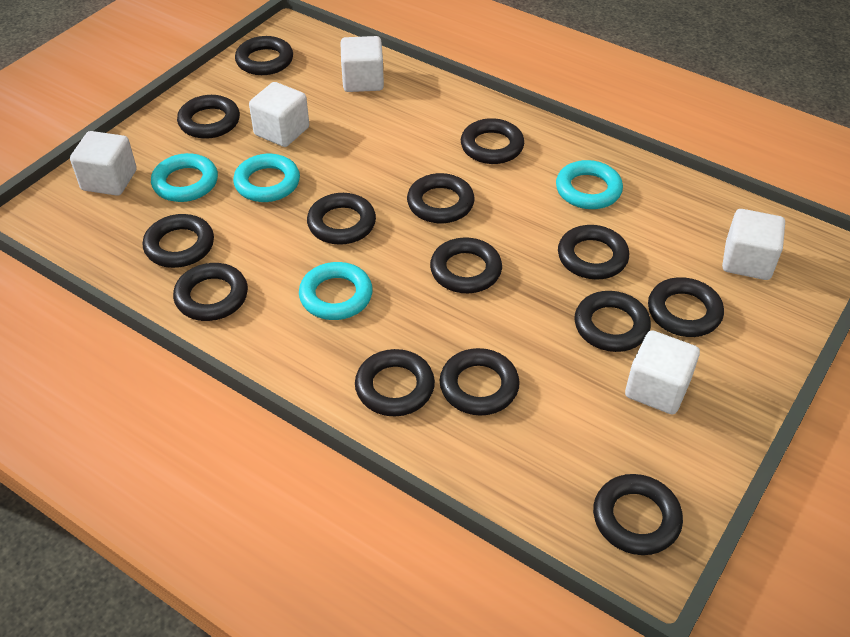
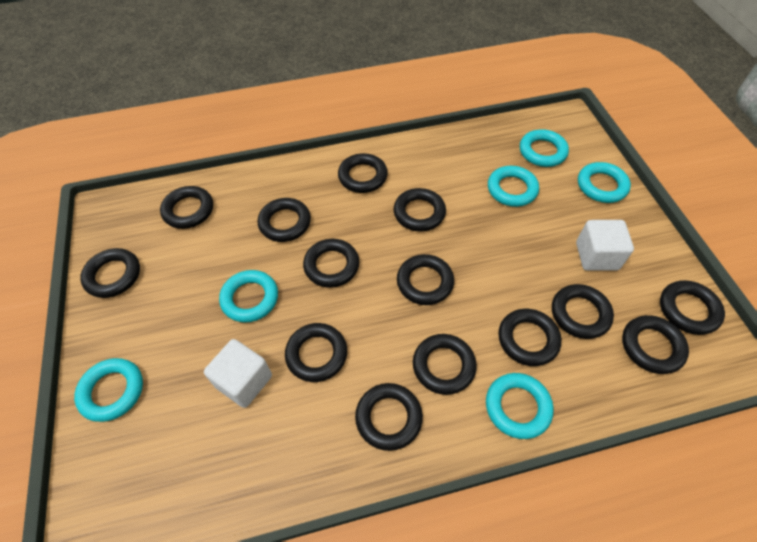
turquoise ring: [151,153,218,202] [233,154,300,202] [299,262,373,320] [556,160,623,209] = 4 -> [74,358,143,422] [219,270,278,323] [486,373,554,439] [488,166,539,207] [520,129,569,167] [578,162,631,203] = 6
white cube: [70,131,137,196] [249,82,309,147] [341,36,384,92] [625,330,700,414] [722,209,785,280] = 5 -> [204,339,272,408] [576,220,634,271] = 2

